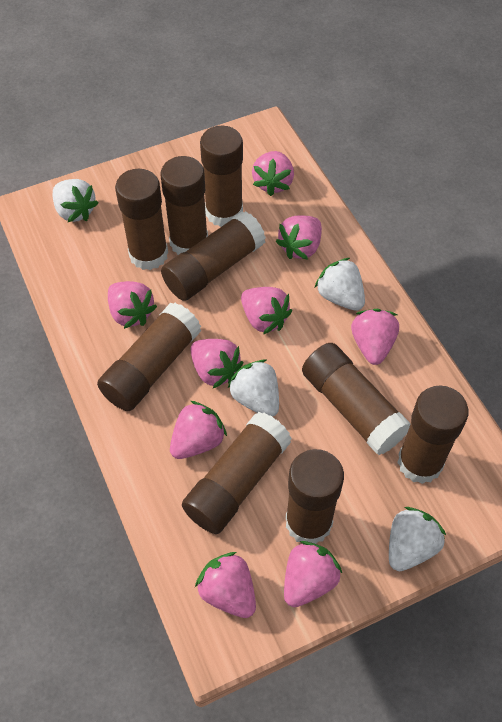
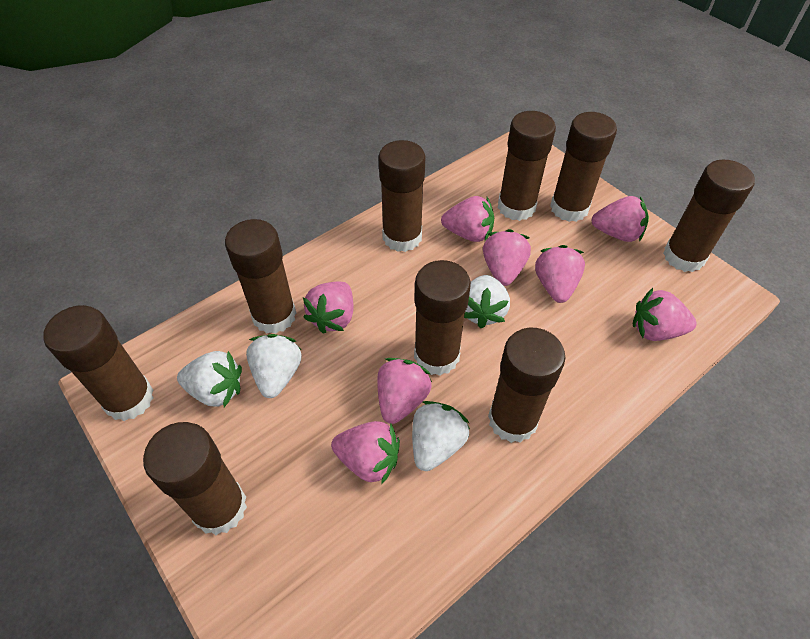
pink strawberry: [108,281,157,329] [170,401,227,459] [190,339,244,388] [195,552,256,618] [241,287,292,334] [252,151,294,196] [276,215,322,260] [284,541,342,607] [351,309,399,365] = 9 -> [303,281,353,334] [331,421,400,485] [377,358,432,424] [441,196,494,242] [483,229,531,286] [535,245,585,303] [591,196,649,242] [633,288,697,341] = 8

